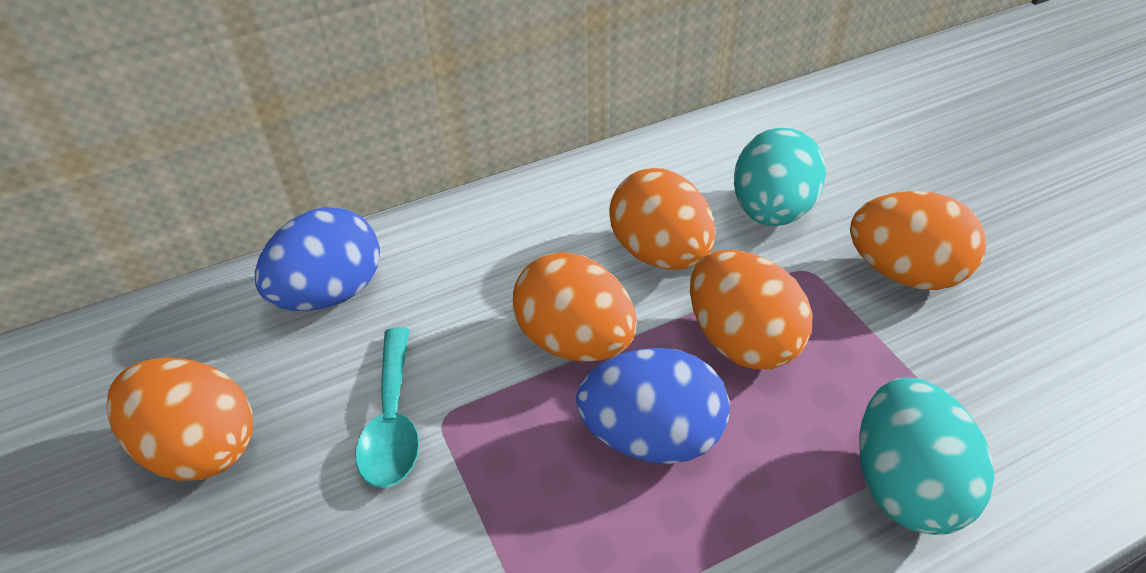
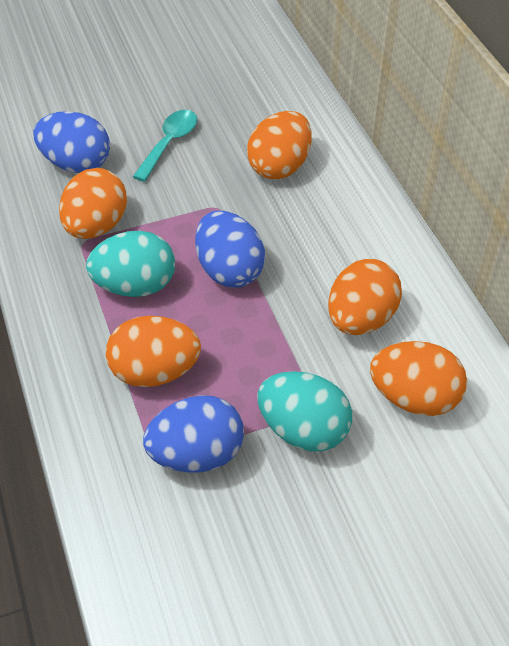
blue egg: [255,207,380,311] [576,348,730,464] = 2 -> [33,111,110,173] [143,395,244,473] [195,211,265,288] = 3

